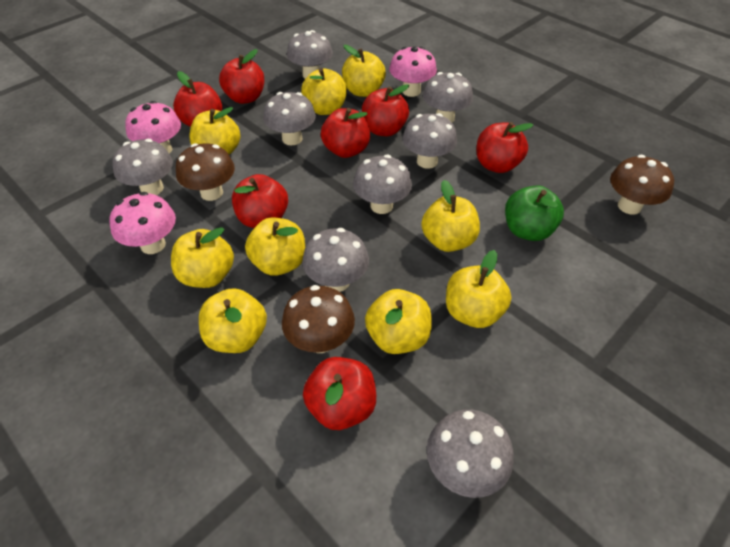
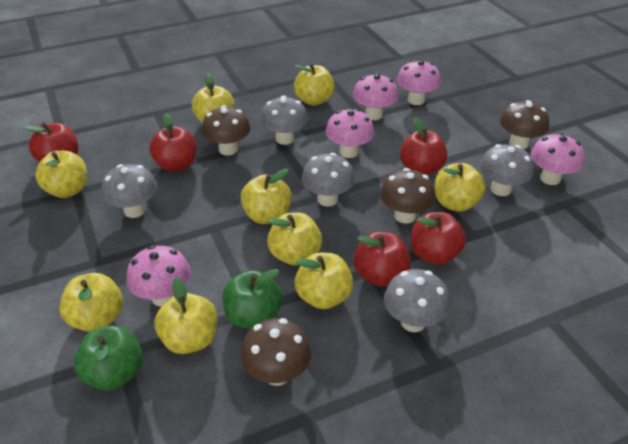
brown mushroom: [176,143,235,201] [282,285,355,353] [610,155,674,215] = 3 -> [202,106,251,155] [240,318,311,386] [380,168,436,224] [500,100,549,149] = 4
green apple: [505,185,564,241] = 1 -> [74,326,143,391] [222,269,282,329] = 2
grey mushroom: [112,139,173,195] [263,92,316,145] [287,30,333,79] [302,228,369,292] [353,155,412,214] [403,113,457,169] [423,72,473,123] [427,409,514,498] = 8 -> [101,164,157,218] [260,96,308,145] [301,153,355,207] [384,269,450,332] [480,144,534,196] = 5
pink mushroom: [109,192,176,254] [125,101,181,154] [389,47,437,97] = 3 -> [127,245,191,307] [325,109,374,158] [353,73,398,120] [397,60,441,105] [531,133,584,185] = 5
red apple: [173,71,222,127] [219,49,264,104] [232,174,288,228] [303,357,376,430] [321,108,370,158] [362,84,409,136] [476,122,533,173] = 7 -> [22,122,78,162] [149,114,197,172] [354,232,411,287] [400,117,448,175] [410,212,466,265] = 5

